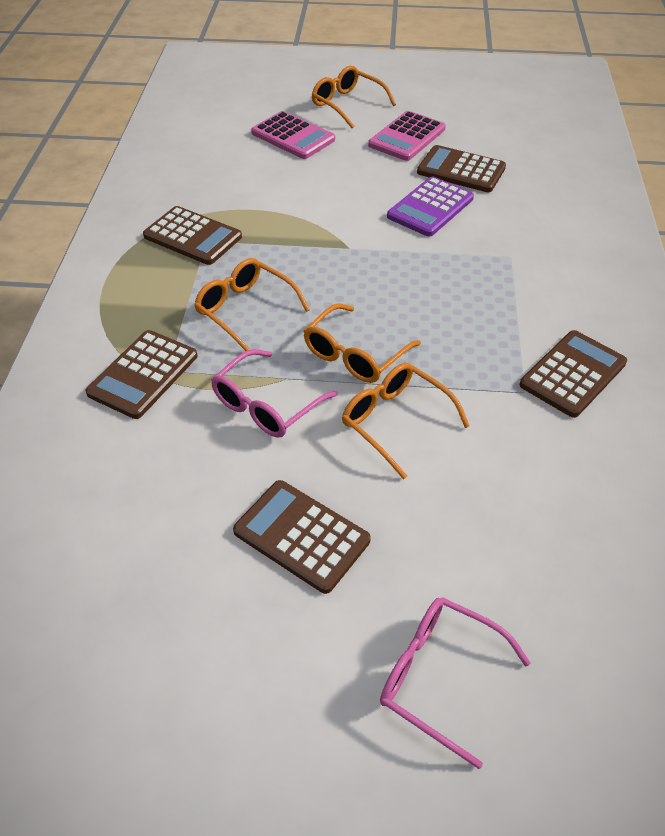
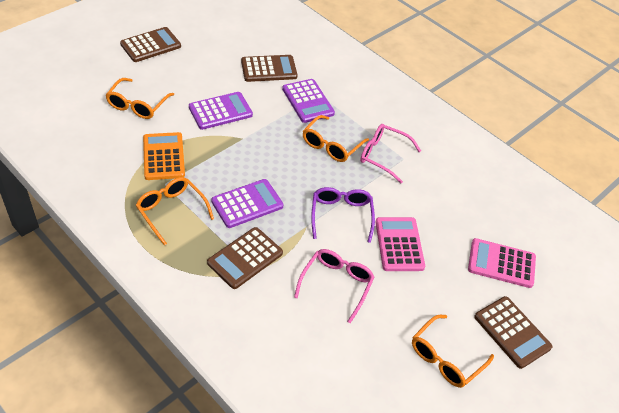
brown calculator: [85,330,198,419] [143,206,242,265] [233,480,371,594] [417,145,506,192] [520,330,627,418] = 5 -> [120,27,181,62] [207,227,283,289] [241,55,298,82] [474,296,553,369] = 4
orange calculator: none = 0 -> [143,132,185,180] = 1
purple calculator: [387,176,474,237] = 1 -> [189,92,253,130] [211,179,283,228] [282,79,335,123] = 3
purple glasses: none = 0 -> [311,187,375,243] = 1

